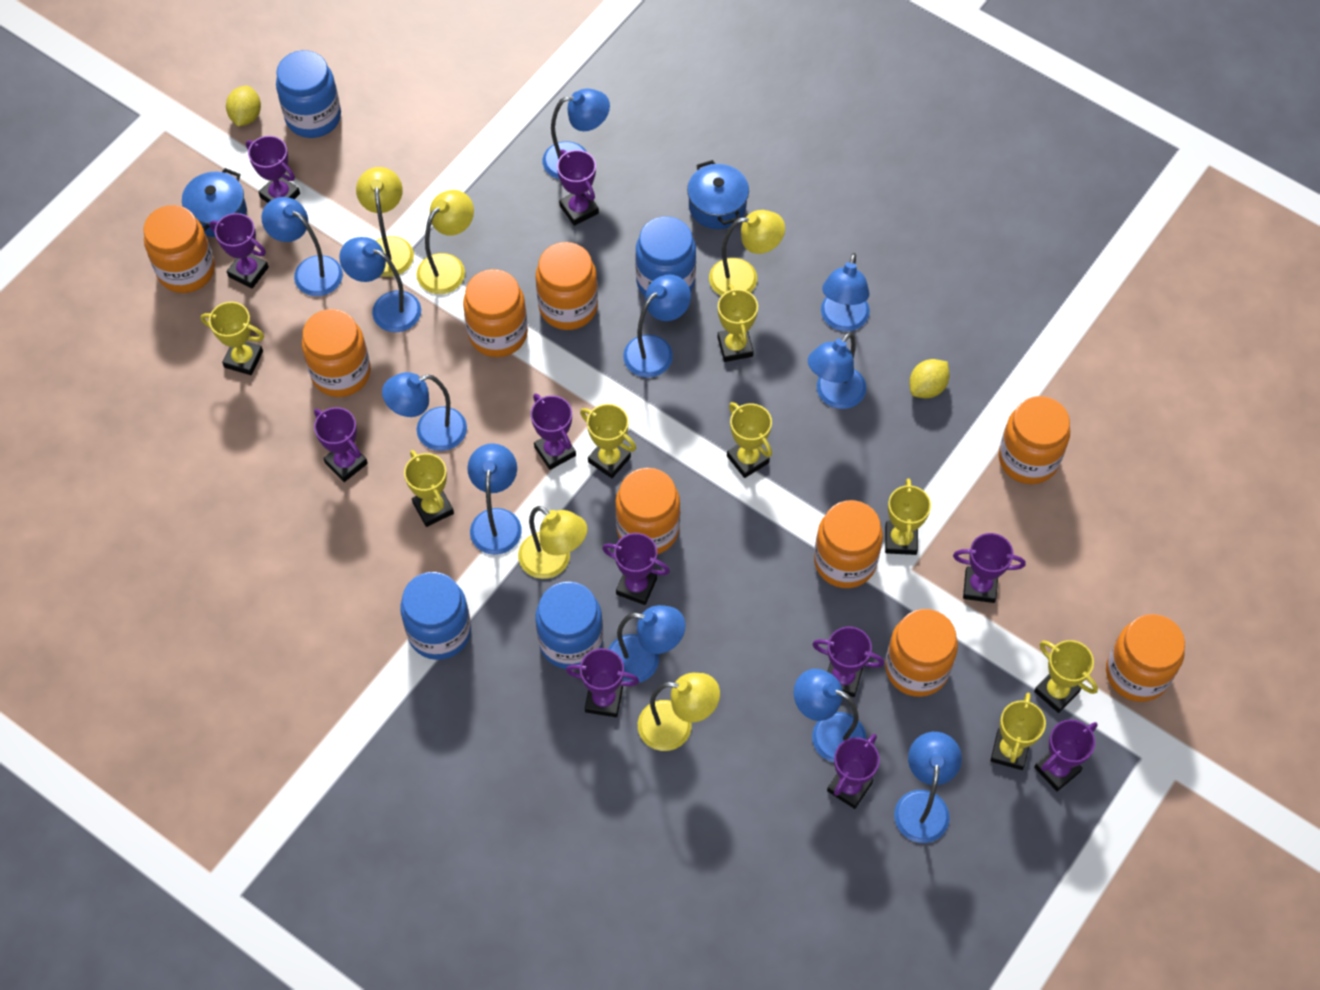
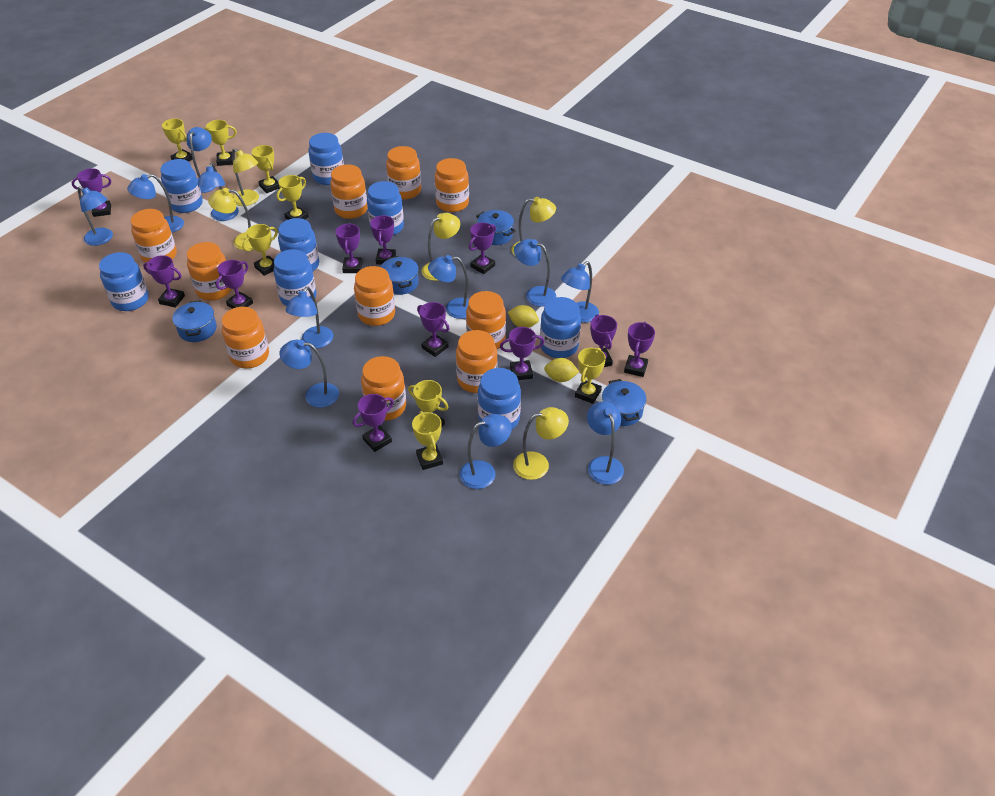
blue jar: [276,50,341,138] [400,572,471,660] [535,581,603,669] [635,216,696,296] = 4 -> [99,252,149,311] [160,159,203,213] [274,249,317,306] [278,218,319,271] [308,133,344,185] [367,181,404,235] [478,368,521,429] [540,297,581,358] = 8
blue pot: [182,168,247,237] [687,160,749,229] = 2 -> [172,300,217,342] [381,256,419,295] [476,210,516,245] [602,379,646,426] = 4
orange jar: [143,205,215,293] [302,309,371,397] [463,269,528,357] [536,242,598,330] [615,468,680,554] [814,500,883,588] [885,609,958,697] [998,396,1070,484] [1106,614,1185,702] = 9 -> [131,209,177,262] [187,242,231,301] [222,307,269,368] [330,164,367,219] [354,266,395,326] [361,356,406,421] [386,146,421,200] [435,158,469,212] [456,330,497,393] [466,291,506,349] = 10

